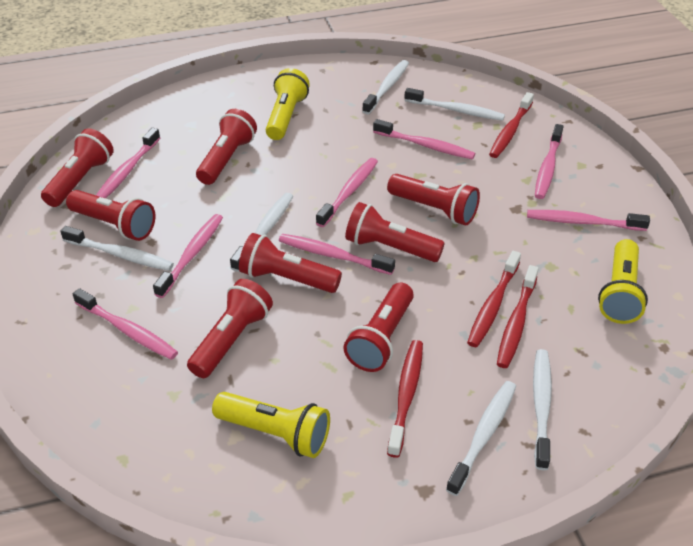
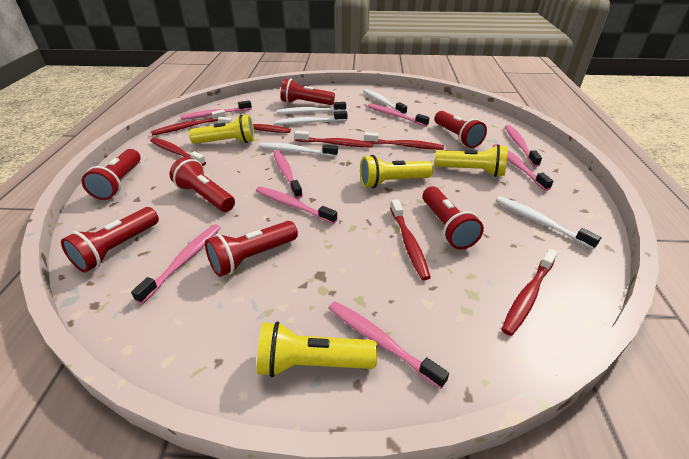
red flashlight: [41,128,114,207] [66,190,155,241] [187,279,273,378] [196,109,257,185] [239,233,342,293] [344,283,414,372] [345,202,445,262] [387,174,480,226] = 8 -> [61,207,159,272] [82,149,141,200] [169,157,235,212] [205,221,298,277] [281,79,335,105] [423,186,484,250] [434,111,487,148] = 7
red toothbrush: [387,340,423,458] [467,251,521,347] [489,92,534,158] [497,265,539,368] = 4 -> [150,138,206,166] [151,110,226,136] [218,117,291,133] [294,130,373,148] [364,132,444,150] [390,199,431,280] [501,248,558,336] = 7
white toothbrush: [60,226,174,271] [230,193,293,272] [362,60,409,115] [404,88,505,121] [446,381,516,496] [533,349,552,470] = 6 -> [259,143,338,157] [275,111,347,125] [277,102,346,114] [363,89,407,115] [496,196,602,249] = 5
yellow flashlight: [212,392,330,458] [266,68,310,140] [598,239,648,324] = 3 -> [189,114,255,144] [257,321,377,377] [360,155,433,188] [435,145,508,177] = 4

